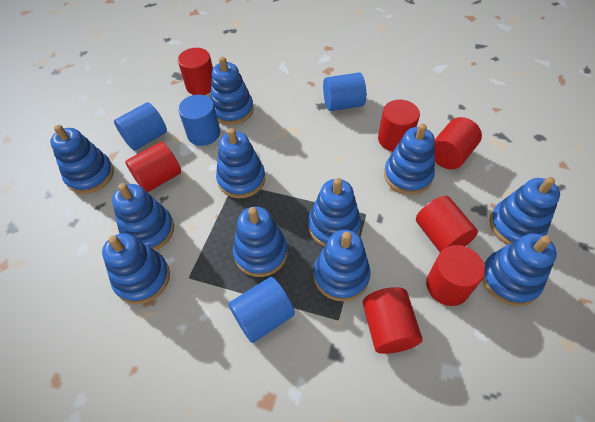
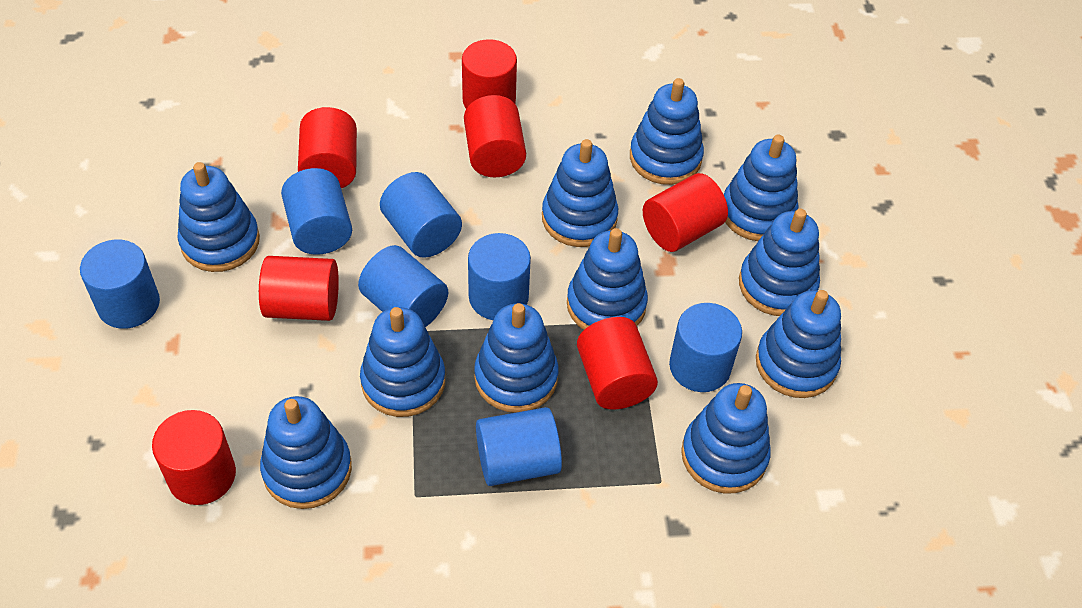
blue cylinder: [114,102,167,151] [178,95,220,146] [228,277,295,343] [323,72,366,111] = 4 -> [80,239,160,329] [281,168,352,255] [358,245,448,327] [380,172,462,258] [468,233,531,320] [476,407,562,486] [669,303,742,392] = 7

